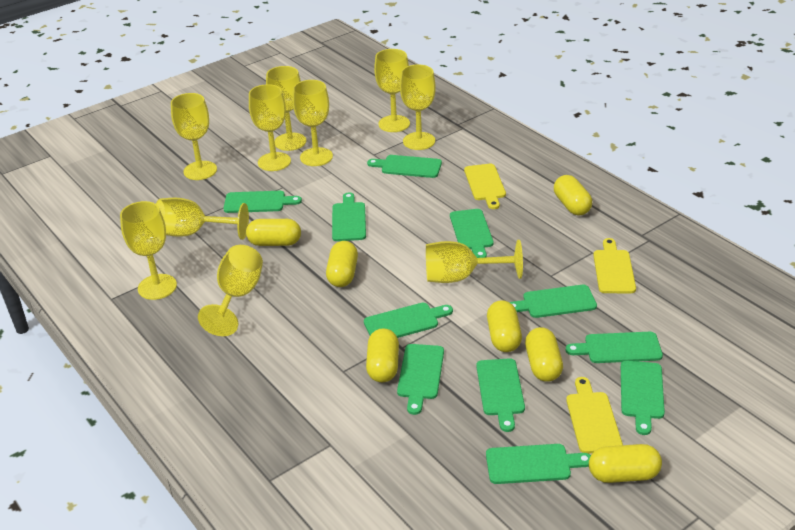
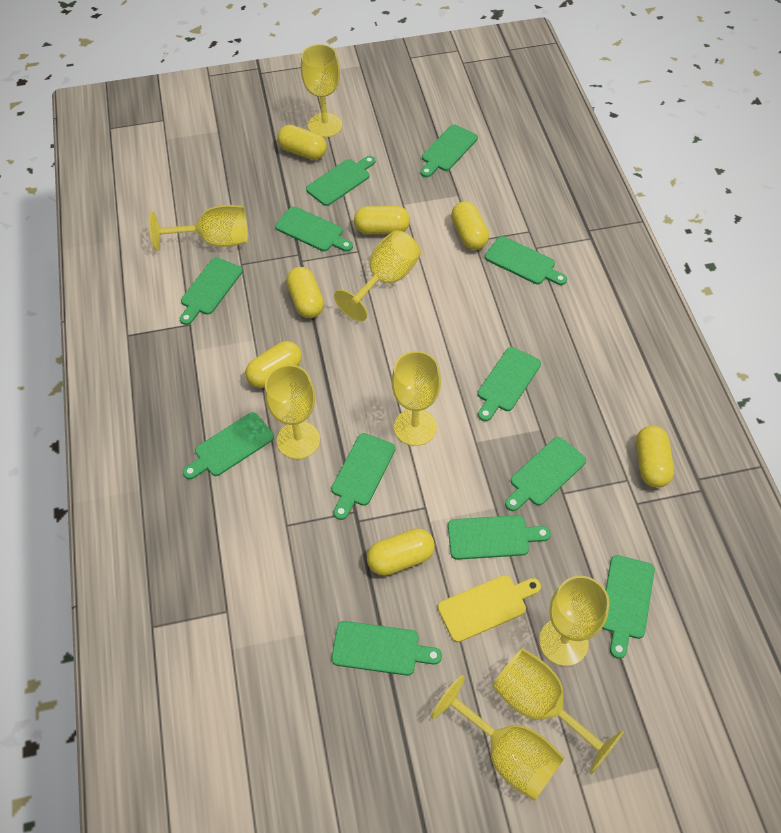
green cutting board: [223,191,302,213] [332,192,366,241] [364,303,453,338] [367,155,442,178] [397,344,444,415] [450,209,494,258] [476,358,525,432] [486,444,591,484] [509,285,597,318] [566,332,663,363] [621,361,665,435] = 11 -> [180,257,243,325] [183,412,274,479] [275,206,353,252] [306,156,376,206] [331,433,396,520] [332,621,442,676] [421,125,478,177] [448,515,551,560] [478,347,541,421] [485,236,567,285] [505,437,586,511] [602,555,655,659] = 12
yellow cutting board: [464,164,506,209] [566,377,623,454] [593,238,636,293] = 3 -> [438,575,541,642] = 1
yellow goblet: [120,201,177,300] [156,198,249,240] [171,93,217,180] [198,245,263,336] [249,84,291,171] [266,66,306,151] [293,80,333,166] [374,49,410,132] [400,64,436,150] [426,240,523,283] = 10 -> [149,205,248,251] [265,364,320,459] [301,44,342,137] [334,230,421,321] [392,351,441,446] [431,675,565,801] [492,648,624,774] [539,576,610,666] = 8

